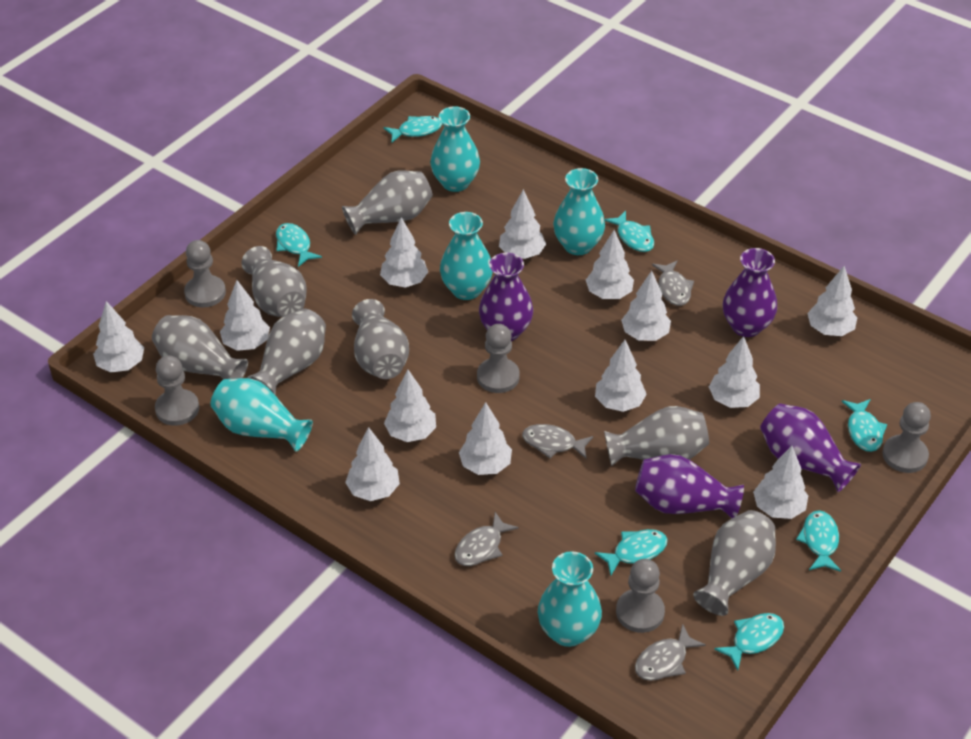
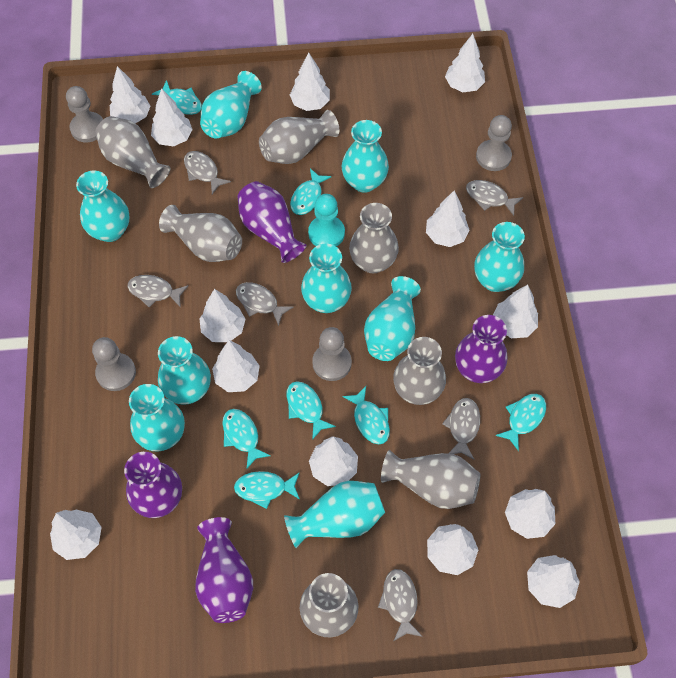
grey fish: [455,512,519,566] [522,424,593,459] [635,624,706,681] [652,260,694,306] = 4 -> [127,275,188,308] [184,151,231,194] [236,282,293,326] [378,569,423,641] [442,398,480,459] [466,180,523,216] = 6
grey pawn: [155,356,199,426] [184,240,226,307] [477,324,520,393] [616,559,665,633] [882,402,931,473] = 5 -> [66,86,103,142] [92,337,136,391] [312,327,352,381] [476,115,512,171] = 4
turquoise pawn: none = 0 -> [308,194,345,247] = 1
turquoise vase: [210,378,313,452] [430,106,480,192] [440,212,493,300] [538,551,602,647] [553,168,605,255] = 5 -> [76,171,129,242] [129,384,185,452] [158,336,211,404] [200,71,262,138] [284,481,385,548] [301,244,352,313] [342,120,389,193] [364,276,421,361] [474,222,525,292] = 9

